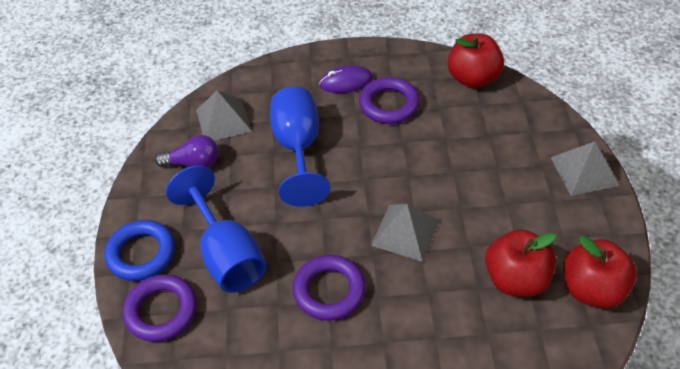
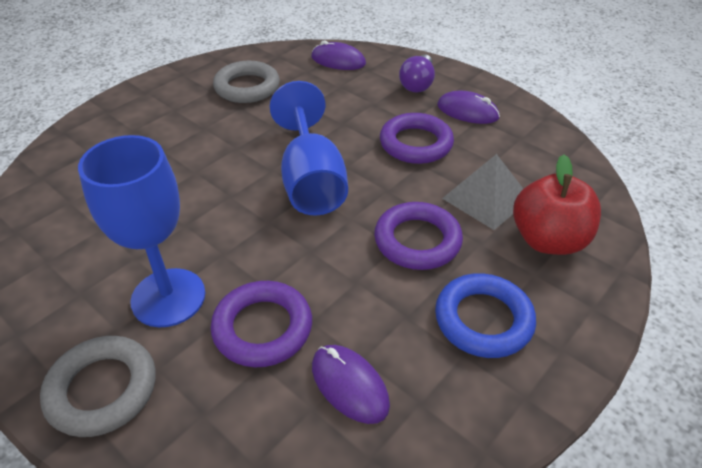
grey pyramid: [196,91,252,141] [371,204,439,262] [550,142,619,196] = 3 -> [442,154,523,230] = 1
grey ring: none = 0 -> [40,336,156,437] [213,61,280,103] = 2
purple mouse: [319,65,373,93] = 1 -> [311,41,366,70] [312,345,390,424] [437,91,500,124] = 3
red apple: [447,33,504,88] [485,229,556,296] [563,235,637,308] = 3 -> [513,155,601,255] = 1

